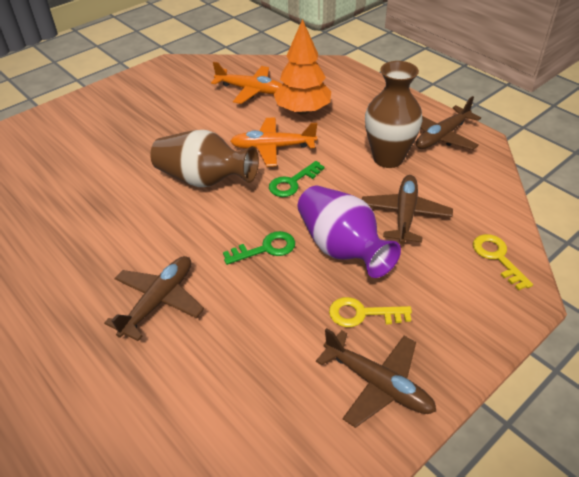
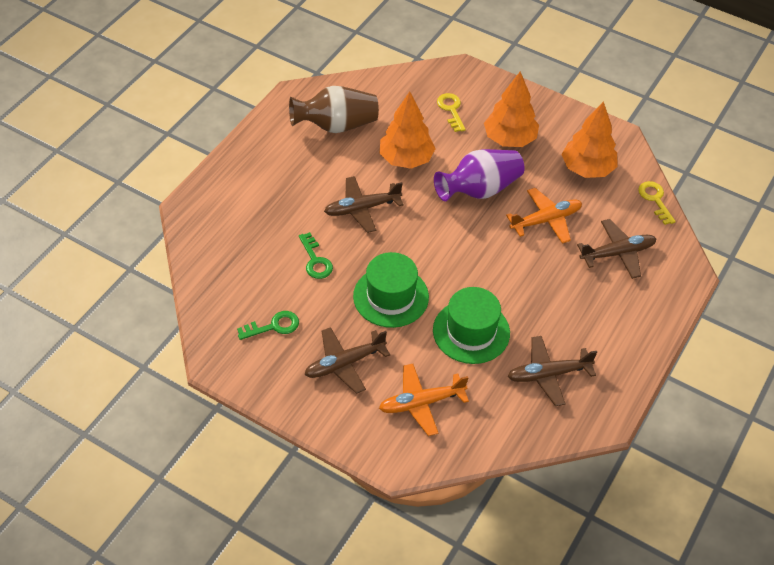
brown vase: [150,130,259,187] [365,61,423,168] = 2 -> [289,86,379,133] = 1
green hat: none = 0 -> [353,252,429,328] [433,287,510,364] = 2
orange tree: [273,19,331,115] = 1 -> [380,92,435,169] [484,72,539,147] [562,101,618,178] = 3

